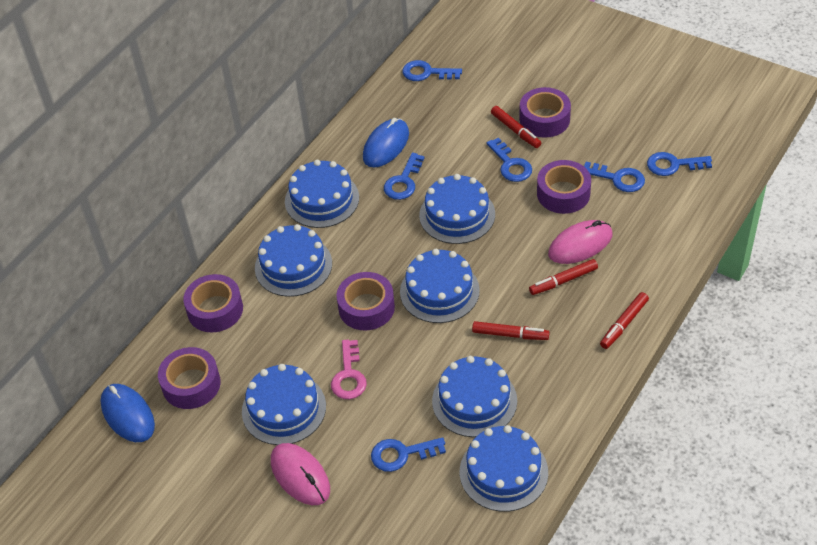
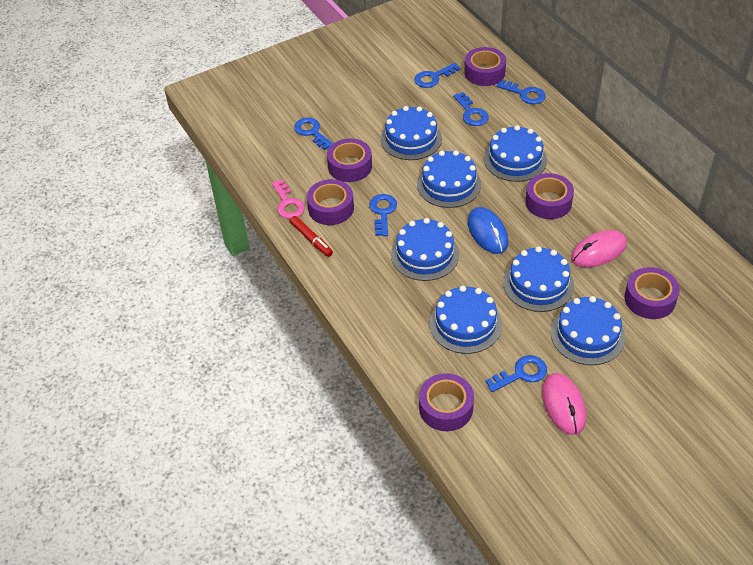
blue mouse: [100,384,155,442] [363,118,409,168] = 2 -> [467,207,509,254] = 1
purple tape: [158,347,221,409] [183,274,243,332] [336,272,395,331] [519,87,571,138] [537,160,591,214] = 5 -> [307,179,354,225] [327,138,372,182] [419,373,474,431] [464,47,506,86] [525,173,574,219] [624,267,680,319] = 6
red marker: [472,321,549,340] [491,106,541,148] [529,259,598,295] [600,292,649,349] = 4 -> [290,216,333,257] = 1

